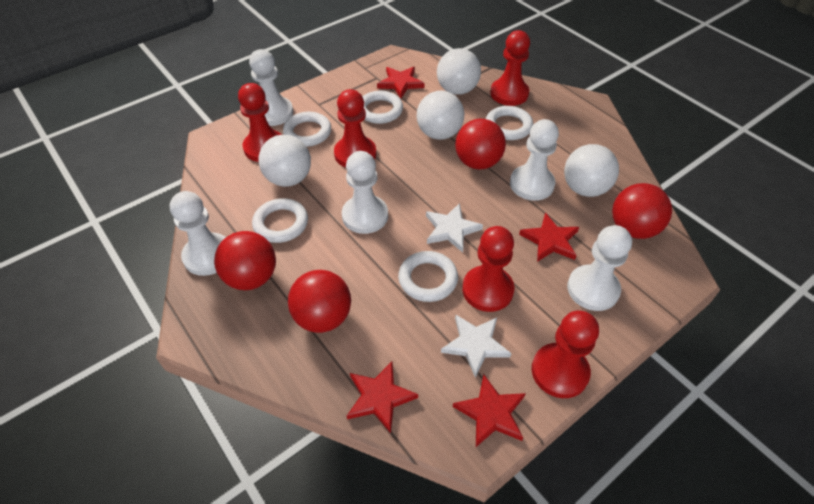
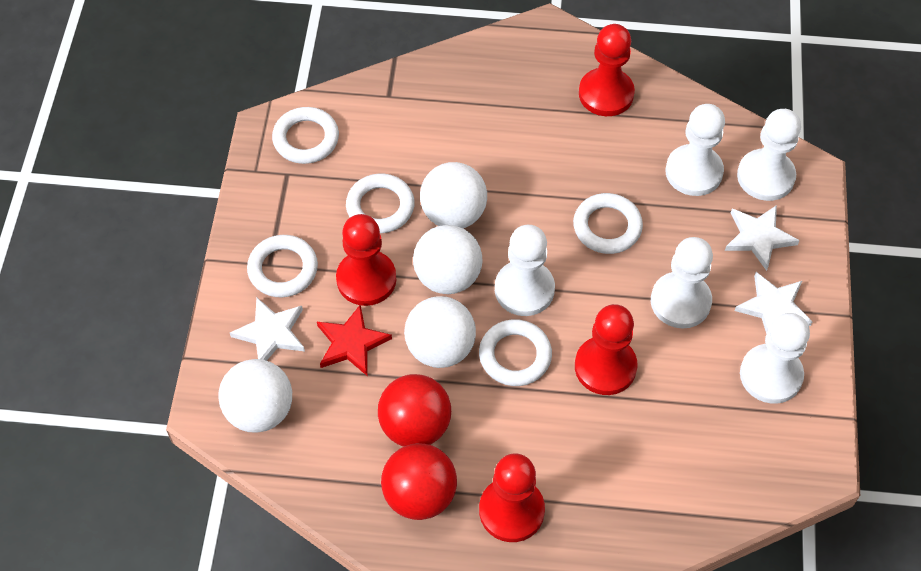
red ball: [214,231,276,290] [288,270,351,333] [455,119,506,169] [612,183,672,239] = 4 -> [378,374,451,447] [381,443,457,520] = 2
red pawn: [238,83,282,162] [334,89,376,168] [462,226,514,312] [490,30,530,106] [532,310,599,398] = 5 -> [336,214,396,306] [479,453,545,542] [575,304,638,395] [579,24,635,116] = 4
red star: [347,362,418,433] [377,67,425,98] [453,374,526,447] [519,213,579,262] = 4 -> [317,304,392,376] = 1
white star: [426,203,483,253] [441,315,512,378] = 2 -> [230,297,305,361] [725,205,800,271] [734,272,813,334] = 3

